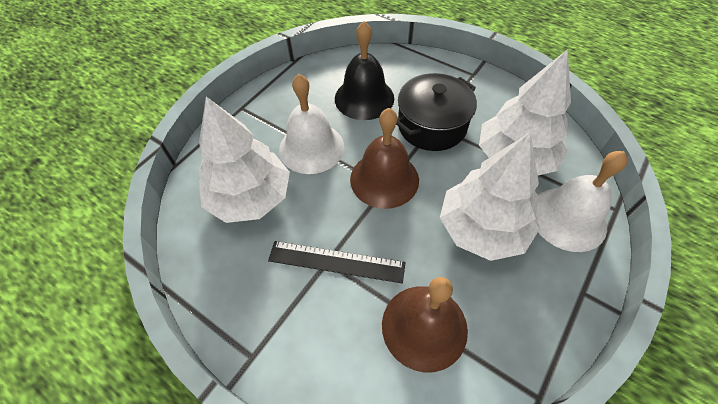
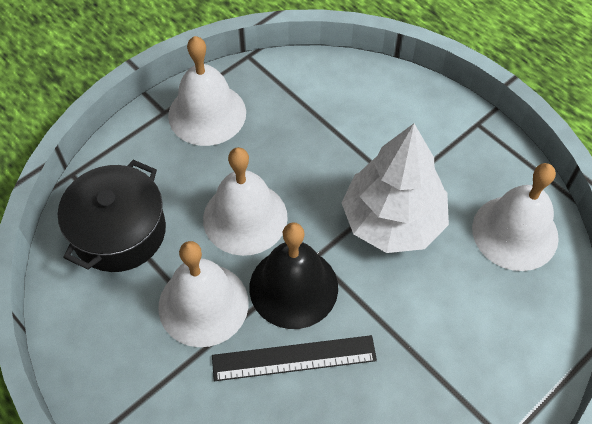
brown bell: [350,108,419,209] [382,277,468,373] = 2 -> none = 0
white bell: [279,74,344,174] [536,151,628,252] = 2 -> [158,241,249,347] [168,36,246,146] [203,147,288,256] [472,163,559,271] = 4
white tree: [198,97,290,223] [440,132,540,261] [479,49,571,175] = 3 -> [342,124,449,253] = 1

